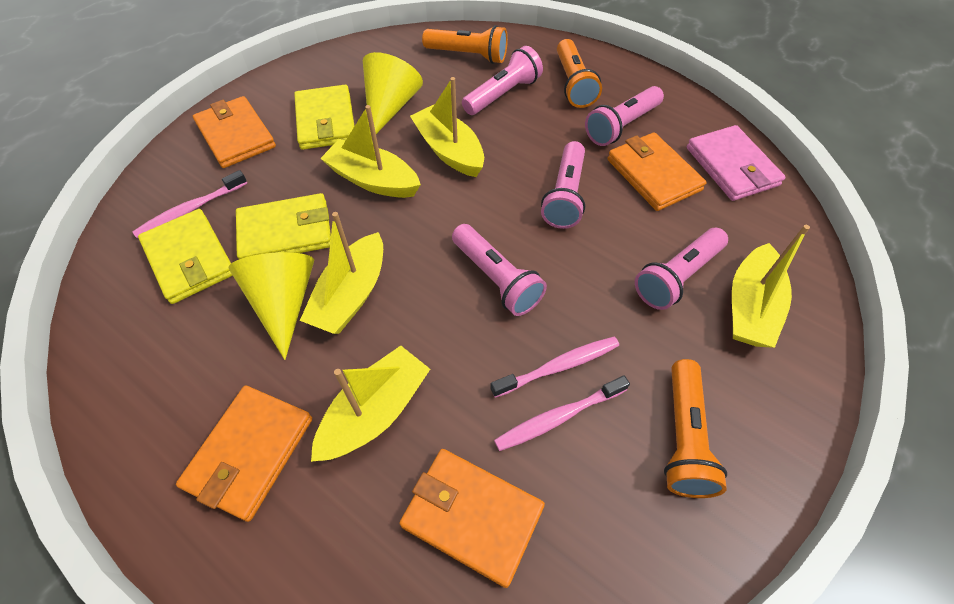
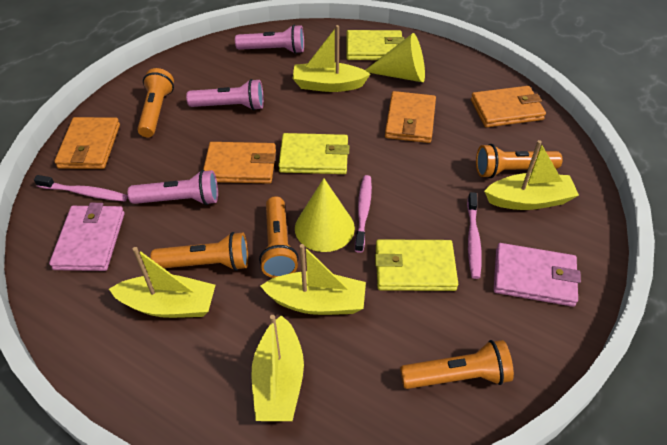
orange flashlight: [422,25,508,64] [557,39,602,108] [664,359,727,498] = 3 -> [137,68,174,137] [150,232,248,271] [259,196,299,278] [400,340,514,389] [476,144,562,178] = 5
pink flashlight: [452,224,547,316] [462,46,543,115] [541,141,585,229] [585,86,664,146] [635,228,728,310] = 5 -> [128,170,218,205] [186,79,264,110] [235,25,304,54] = 3
pink wallet: [687,125,786,201] = 1 -> [49,203,125,271] [494,243,581,307] = 2

